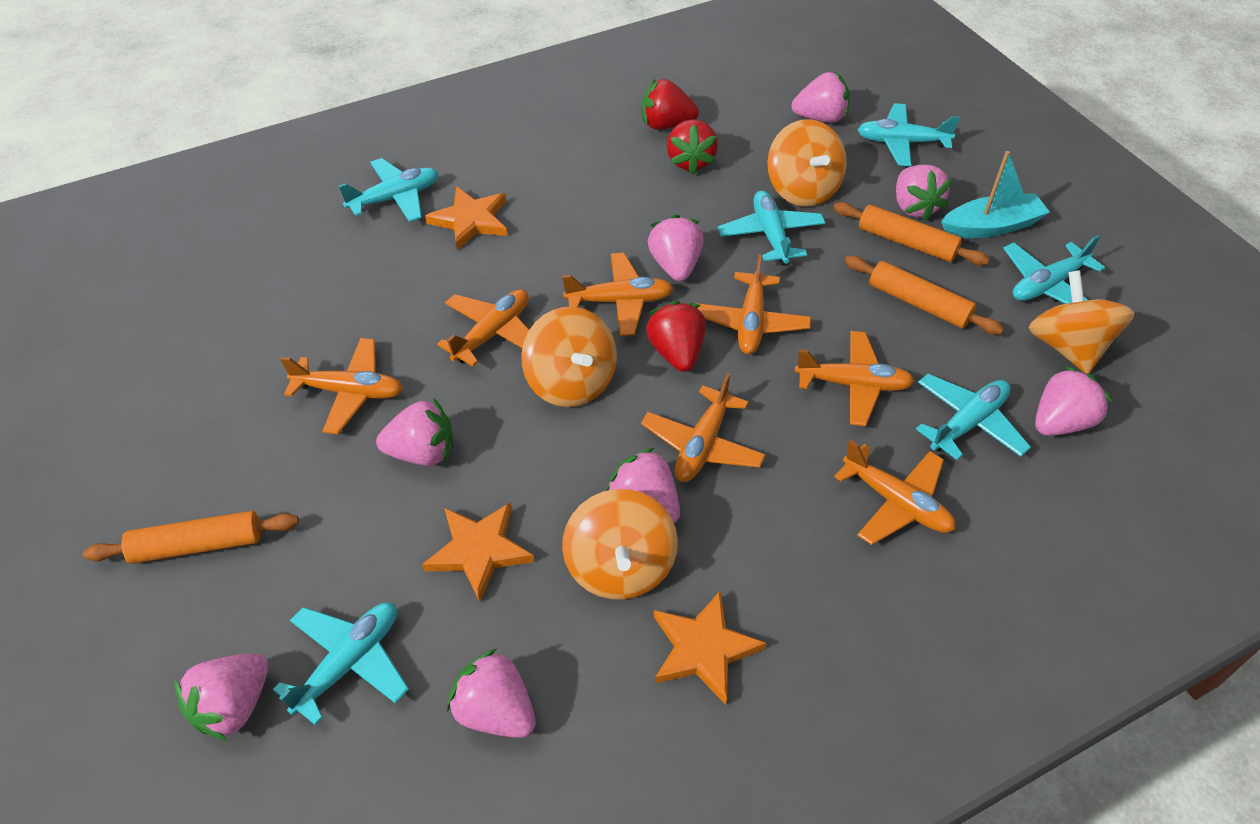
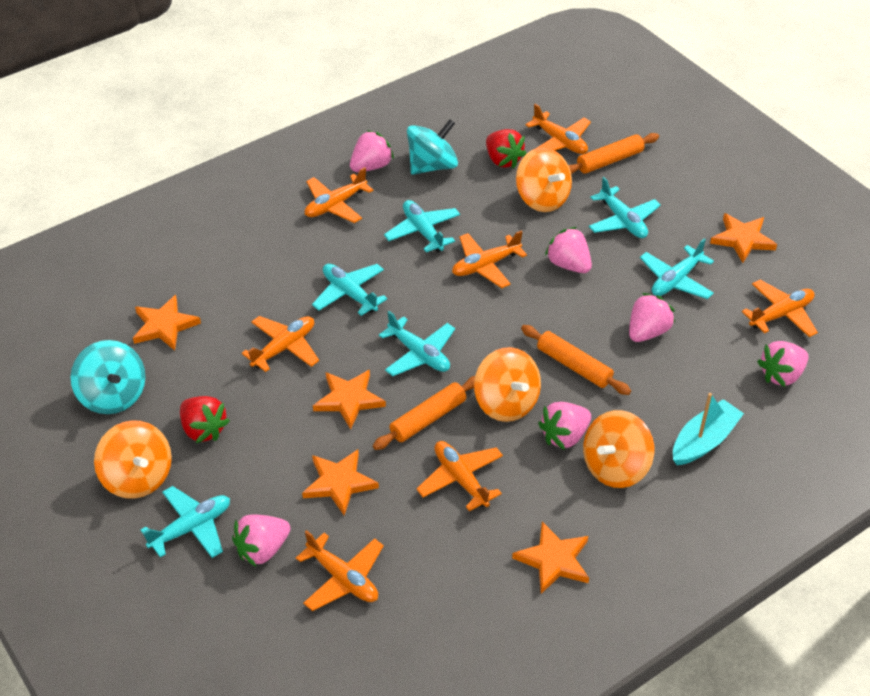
orange star: [422,502,535,602] [425,186,507,250] [654,591,766,705] = 3 -> [133,295,201,350] [302,450,379,515] [313,370,386,429] [512,522,589,594] [710,213,777,263] = 5
pink strawberry: [174,653,268,741] [376,398,453,466] [447,649,536,738] [606,448,680,523] [648,214,704,281] [792,72,850,123] [896,165,952,221] [1035,366,1112,436] = 8 -> [232,515,291,567] [350,130,394,172] [538,402,591,450] [545,227,592,273] [629,293,675,342] [757,341,809,387] = 6
red strawberry: [642,79,699,130] [646,301,706,372] [667,119,718,175] = 3 -> [180,396,230,443] [486,129,527,169] = 2
turquoise spinning top: none = 0 -> [71,340,146,414] [407,119,458,175] = 2

